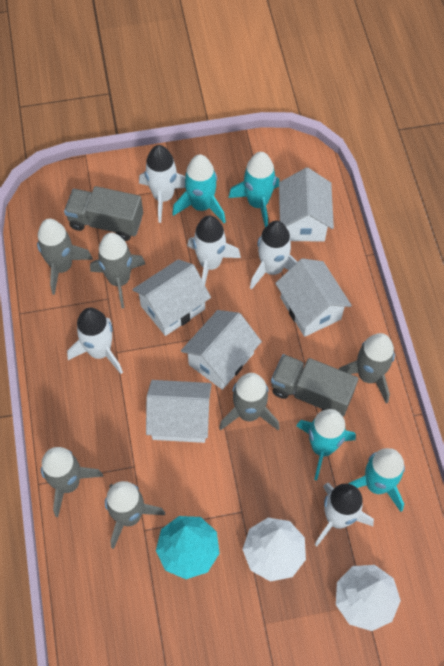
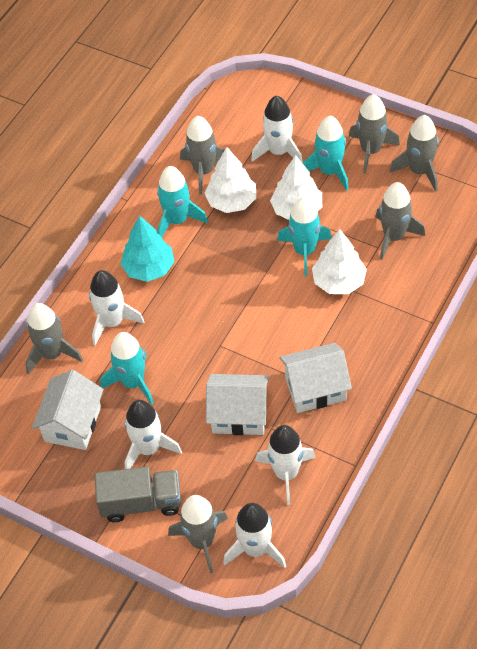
grey truck: [64,186,143,241] [271,354,358,417] = 2 -> [95,467,181,522] = 1
white house: [132,259,211,336] [146,380,211,443] [181,310,262,390] [275,258,352,337] [279,168,334,241] = 5 -> [32,370,104,450] [206,374,269,435] [280,343,352,413] = 3
white tree: [242,518,306,582] [336,565,401,631] = 2 -> [204,147,256,213] [270,155,322,220] [312,229,367,294] = 3

